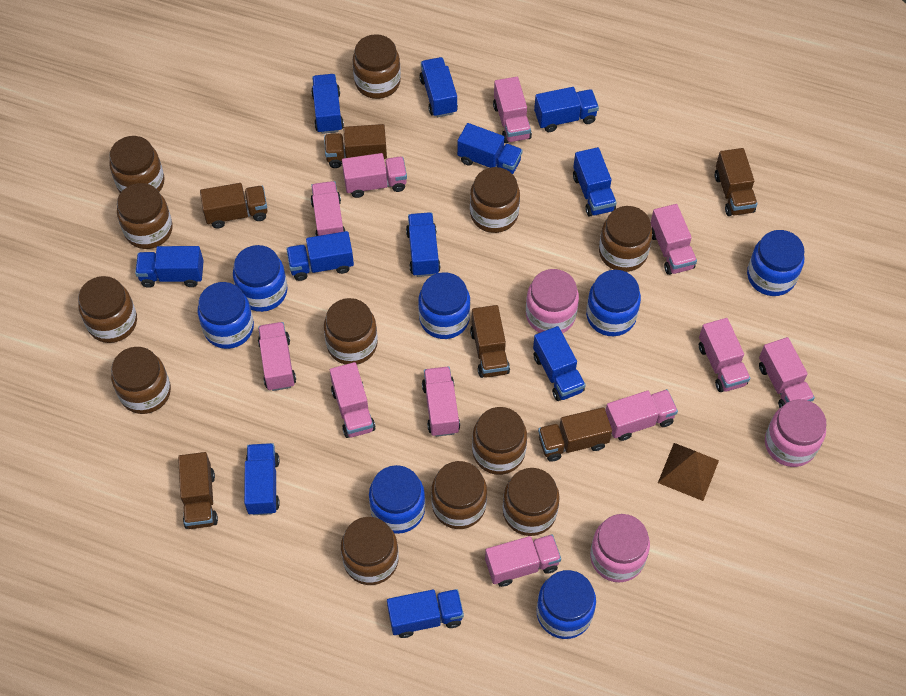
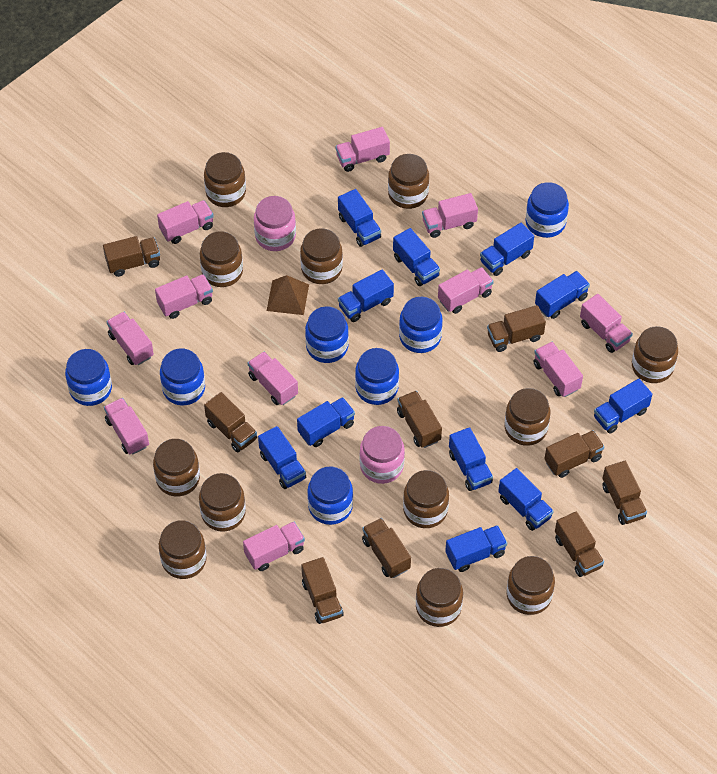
brown truck: [178,452,218,529] [200,183,268,229] [324,124,387,168] [470,305,510,378] [538,407,612,462] [715,148,757,216] = 6 -> [103,236,160,277] [204,392,257,452] [301,557,344,624] [362,518,411,578] [397,391,442,448] [487,305,546,352] [544,430,604,478] [555,511,604,577] [602,461,647,525] = 9
pink jar: [526,269,579,333] [590,514,650,582] [765,399,826,467] = 3 -> [254,196,296,251] [360,426,405,484] = 2

